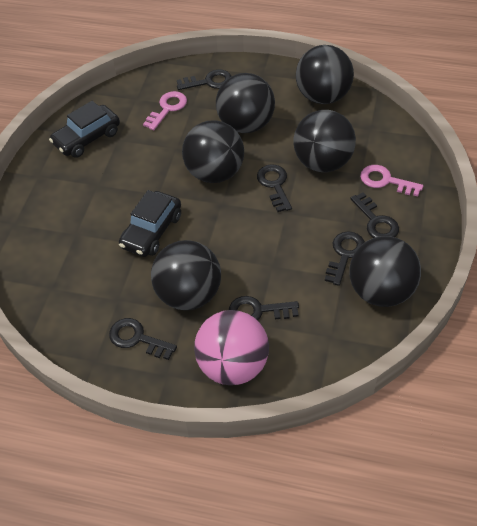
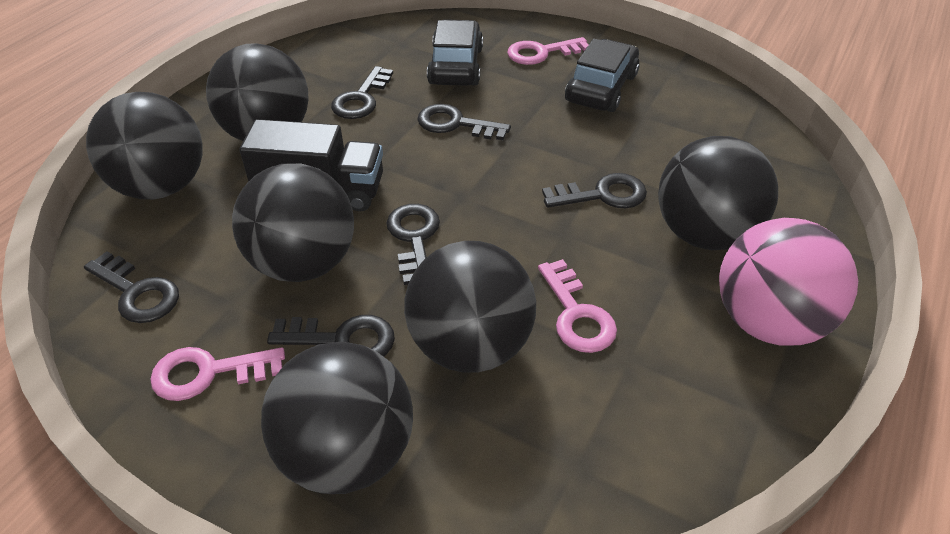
black truck: none = 0 -> [240,119,383,211] = 1
pink key: [143,91,187,130] [360,165,423,196] = 2 -> [150,347,285,401] [507,37,588,65] [538,259,617,353] = 3

